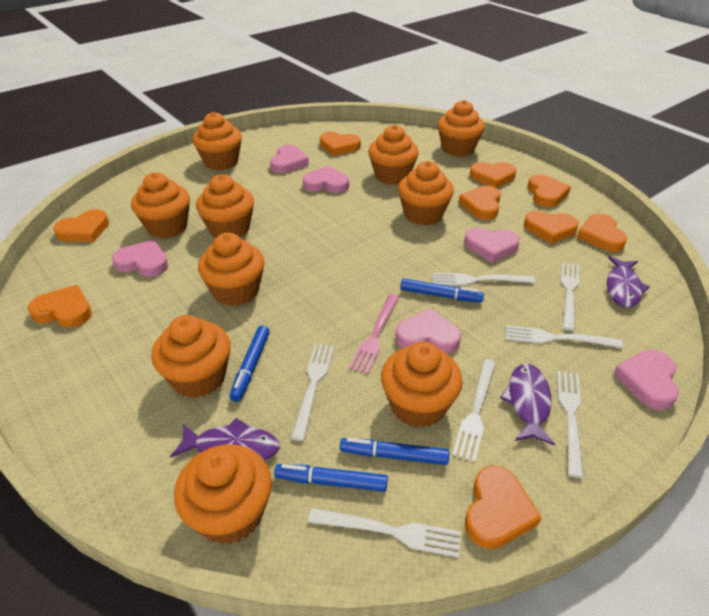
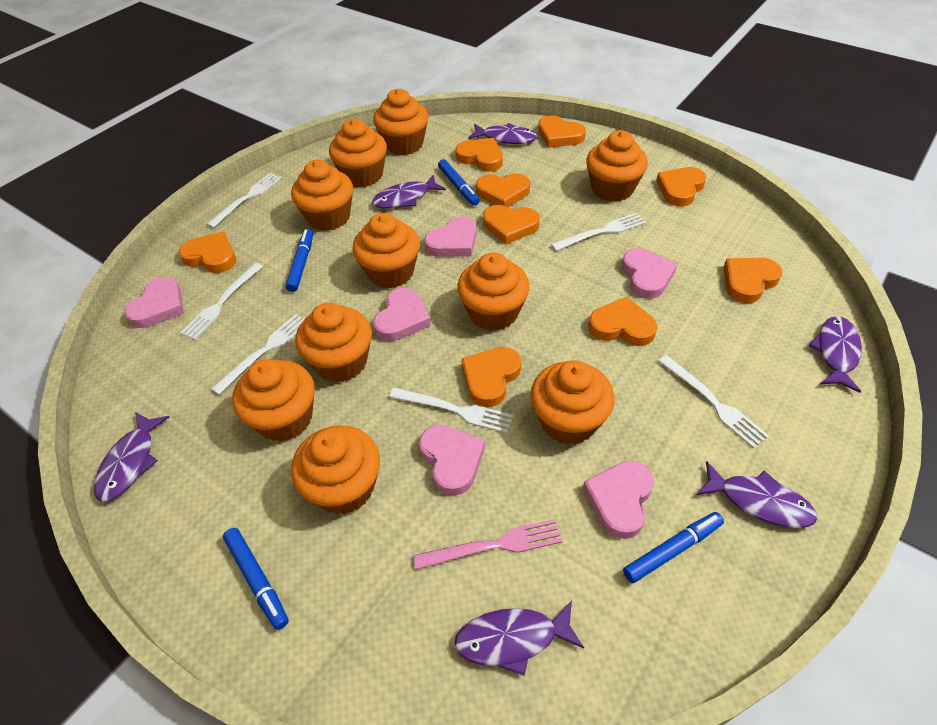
purple fish: [170,418,280,460] [500,364,555,445] [607,256,650,308] = 3 -> [94,412,169,502] [372,174,446,208] [454,601,584,676] [468,123,537,144] [697,461,817,528] [809,316,862,393] = 6
white fork: [291,344,334,441] [308,508,461,558] [432,273,535,286] [452,359,496,462] [505,325,624,348] [557,371,583,478] [560,262,579,331] = 7 -> [180,263,263,340] [207,173,282,228] [211,314,305,395] [389,387,514,434] [551,213,646,251] [659,355,769,448] = 6

